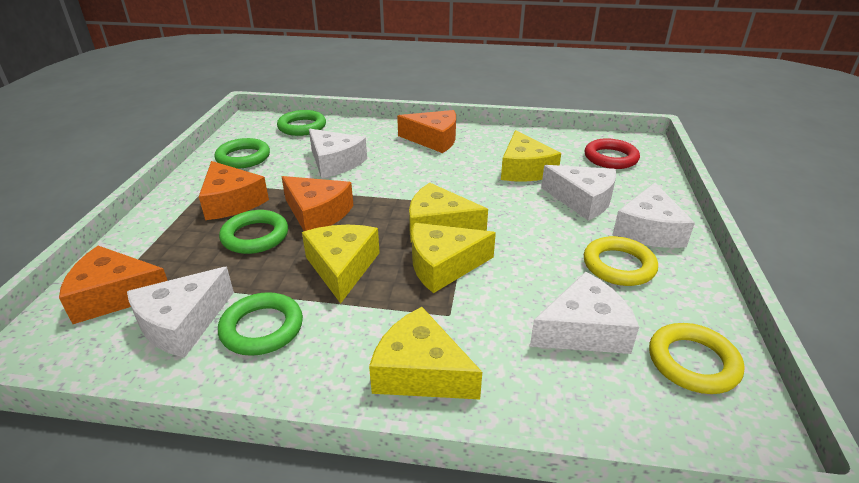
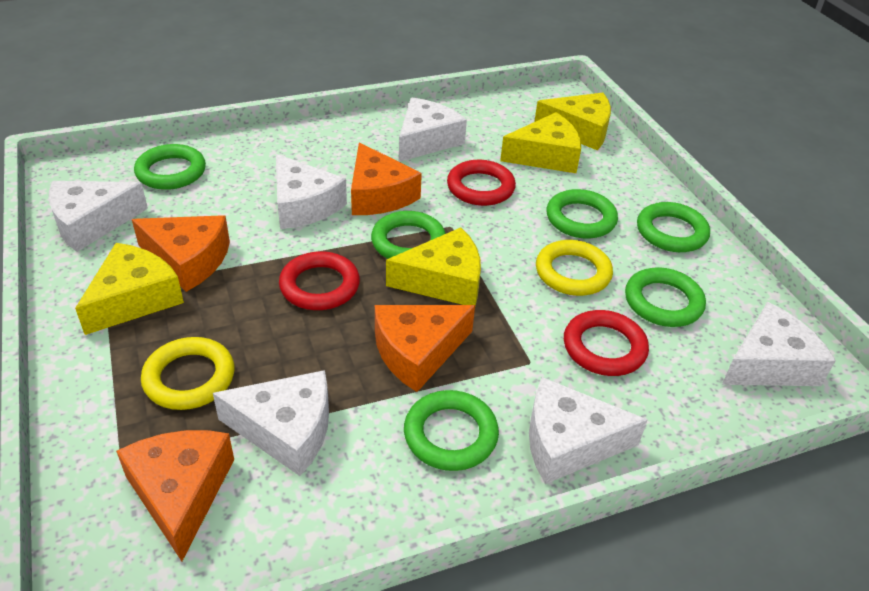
green ring: [214,138,270,169] [218,292,303,356] [219,210,288,254] [277,110,326,136] = 4 -> [134,144,206,190] [371,211,446,259] [404,390,499,471] [546,189,618,239] [625,267,706,327] [637,202,710,252] = 6
red ring: [585,138,640,169] = 1 -> [279,251,360,310] [447,160,516,206] [564,310,649,376] = 3
white cheese: [127,267,234,358] [309,129,367,178] [530,272,639,354] [541,165,616,221] [613,182,695,248] = 5 -> [49,181,148,252] [213,370,329,476] [276,154,347,229] [399,98,467,162] [529,377,648,484] [722,302,836,386] = 6
yellow cheese: [302,225,380,304] [369,307,482,399] [409,183,488,242] [412,223,496,293] [501,130,561,182] = 5 -> [75,243,184,335] [386,227,481,306] [500,112,581,173] [534,93,611,151] = 4

